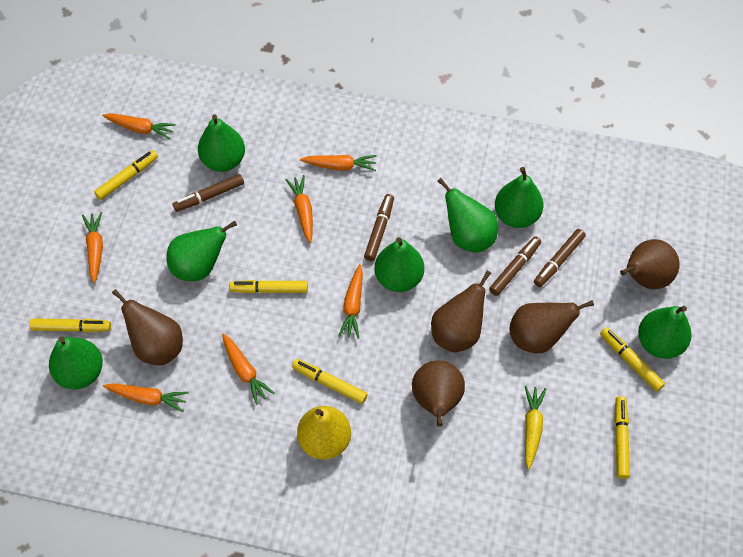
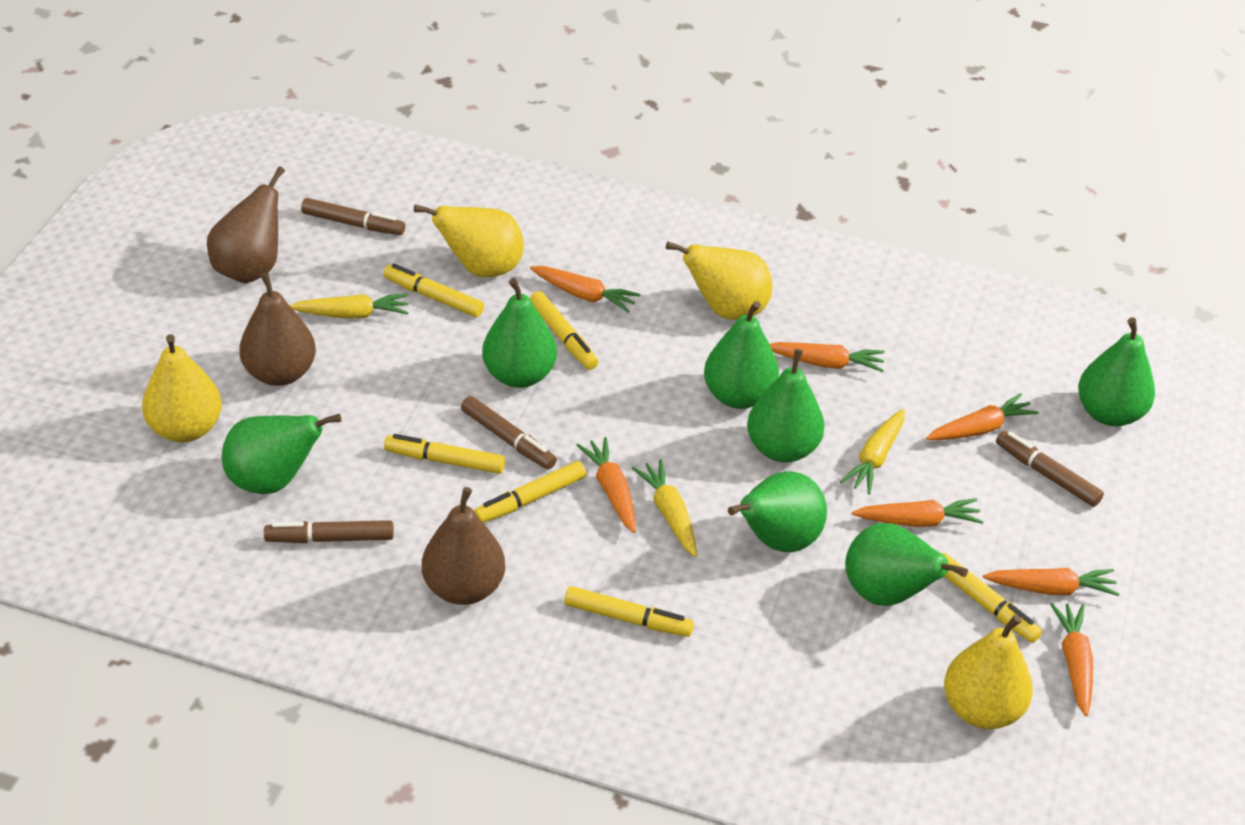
brown pear: [112,289,183,365] [412,361,465,427] [431,270,491,353] [509,300,594,353] [620,239,680,289] = 5 -> [207,166,285,283] [239,273,316,386] [422,487,505,605] = 3
yellow carrot: [525,386,546,469] = 1 -> [289,294,409,319] [632,459,697,557] [840,409,905,494] = 3
yellow pear: [297,406,351,459] = 1 -> [142,334,222,442] [414,205,524,277] [666,242,772,320] [944,614,1033,729] = 4

